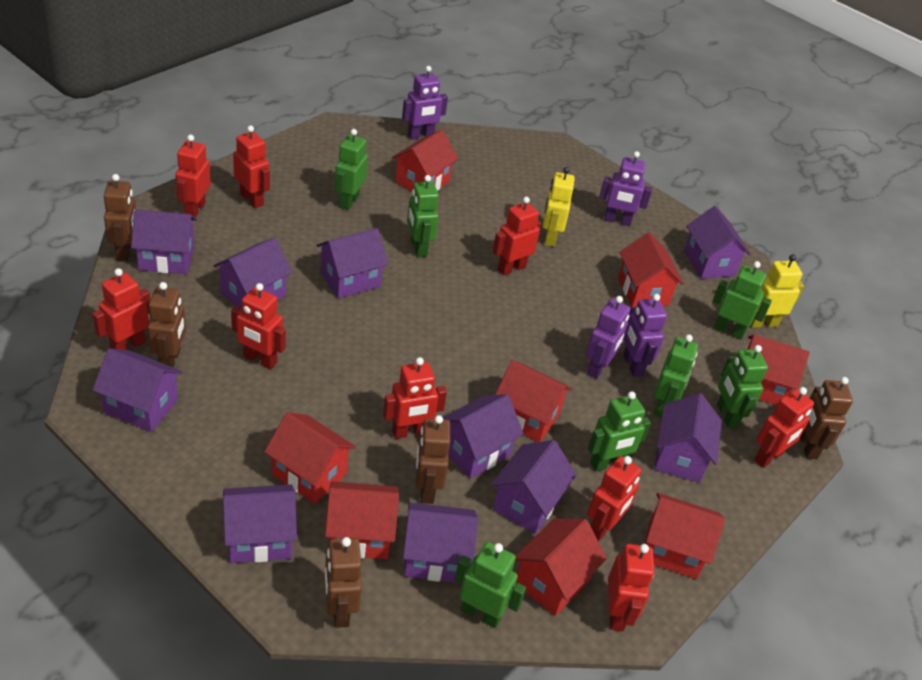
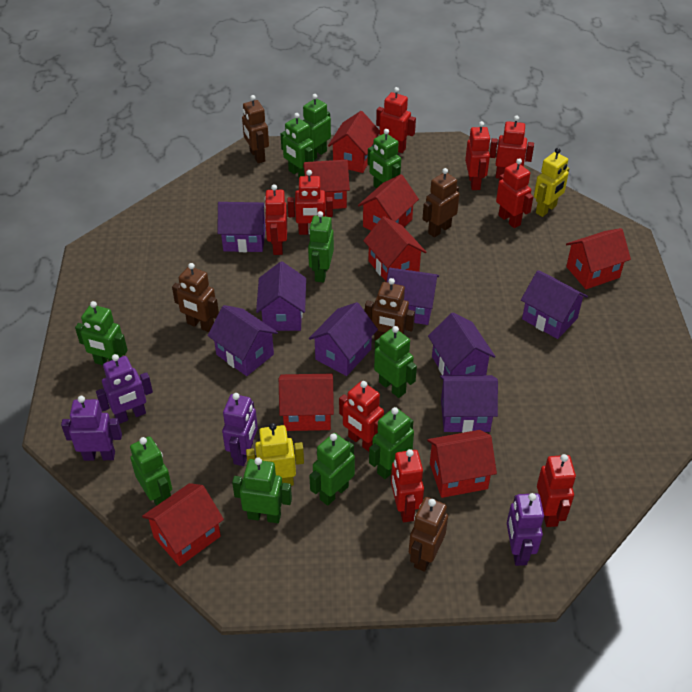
green robot: [335,129,368,210] [407,175,439,257] [455,542,526,628] [588,391,651,472] [654,334,698,417] [712,261,772,340] [717,345,768,428] = 7 -> [75,301,128,365] [130,436,172,506] [232,457,292,523] [281,113,314,177] [303,94,331,160] [308,211,334,283] [309,433,355,506] [367,129,401,189] [369,407,414,479] [374,326,417,398] = 10
purple house: [93,348,183,432] [131,209,197,274] [213,238,292,308] [223,484,297,563] [316,228,388,298] [403,502,478,583] [443,394,524,479] [491,440,577,534] [654,393,722,483] [684,206,750,279] = 10 -> [207,305,278,376] [217,202,265,252] [256,262,306,331] [309,302,378,376] [387,268,439,325] [428,312,496,375] [440,375,498,433] [521,270,588,339] = 8

